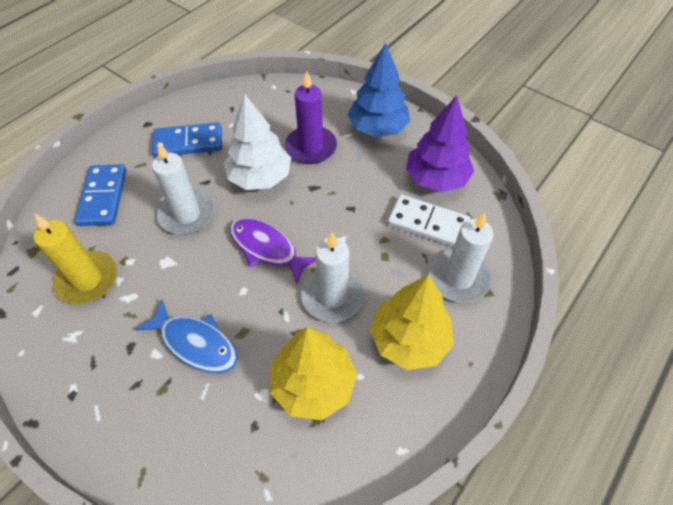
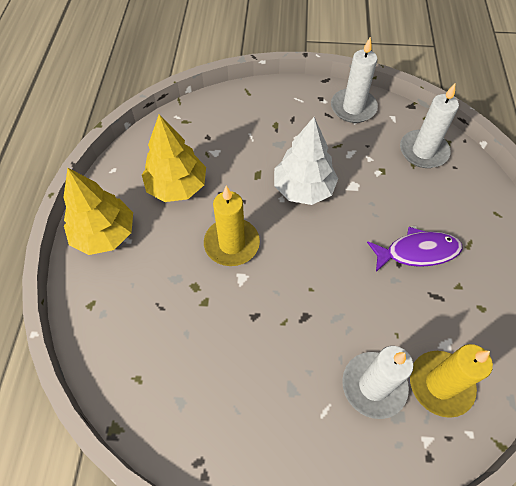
blue domino: [75,164,127,226] [152,122,222,157] = 2 -> none = 0
blue fish: [135,299,238,373] = 1 -> none = 0
blue tree: [347,42,410,137] = 1 -> none = 0
purple candle: [285,71,337,164] = 1 -> none = 0
purple tree: [406,96,474,192] = 1 -> none = 0
white domino: [388,194,471,247] = 1 -> none = 0
yellow candle: [34,213,117,304] = 1 -> [204,186,260,266] [410,344,493,418] = 2

